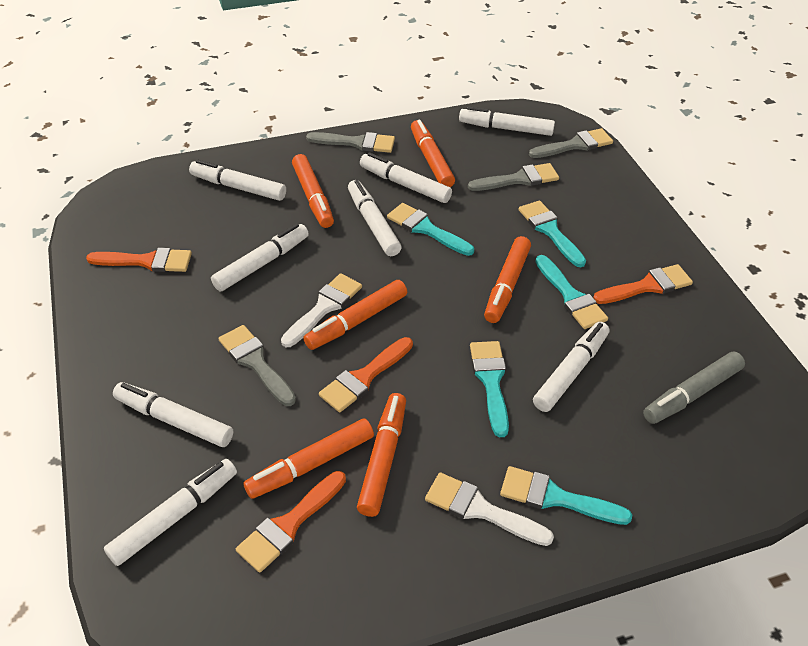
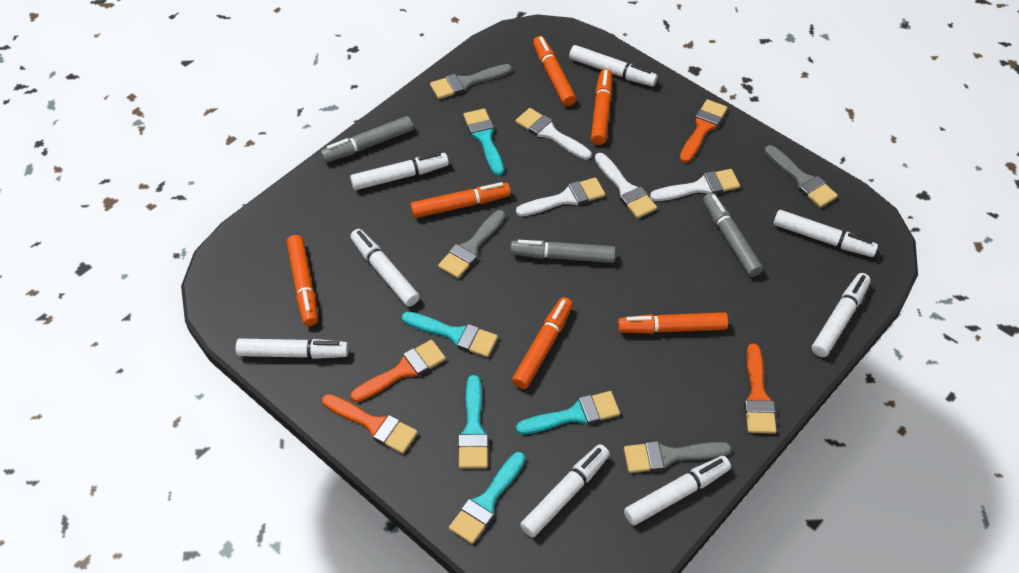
grey marker: [643,351,745,424] = 1 -> [320,116,414,163] [510,240,616,263] [703,193,763,277] = 3
white brush: [281,273,362,347] [425,473,554,546] = 2 -> [515,108,592,160] [516,177,605,216] [595,153,657,218] [650,169,740,201] = 4

